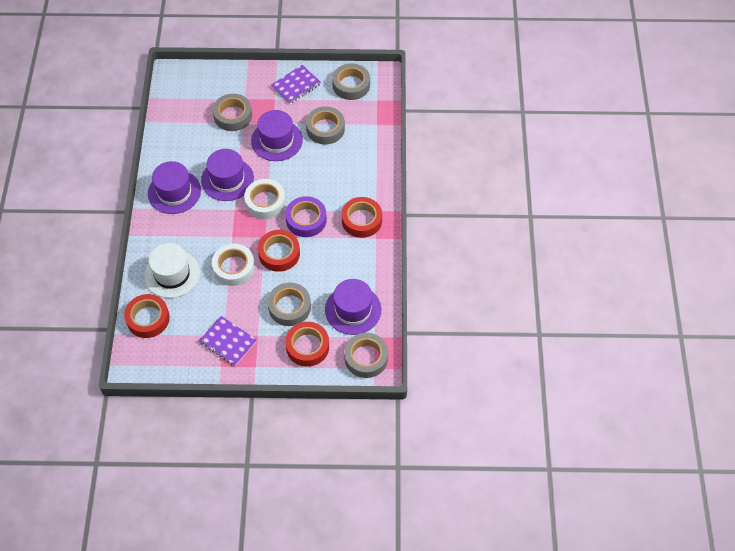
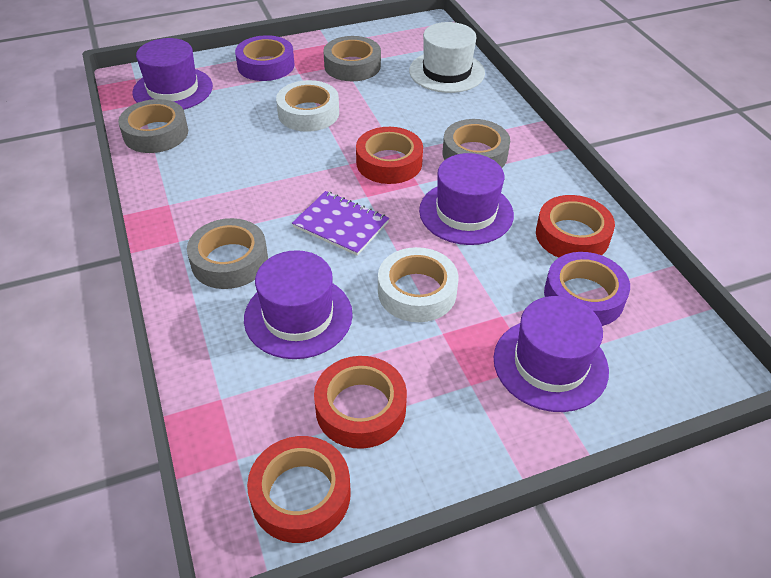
grey tape: [213,94,252,131] [268,283,311,326] [306,106,345,144] [332,63,370,100] [344,333,388,378] = 5 -> [118,99,188,153] [187,218,268,289] [323,36,381,81] [443,119,510,168] = 4
purple notebook: [199,316,257,366] [271,65,321,104] = 2 -> [292,191,389,256] = 1
purple tape: [285,196,327,237] = 1 -> [235,35,295,81] [544,252,630,326] = 2

